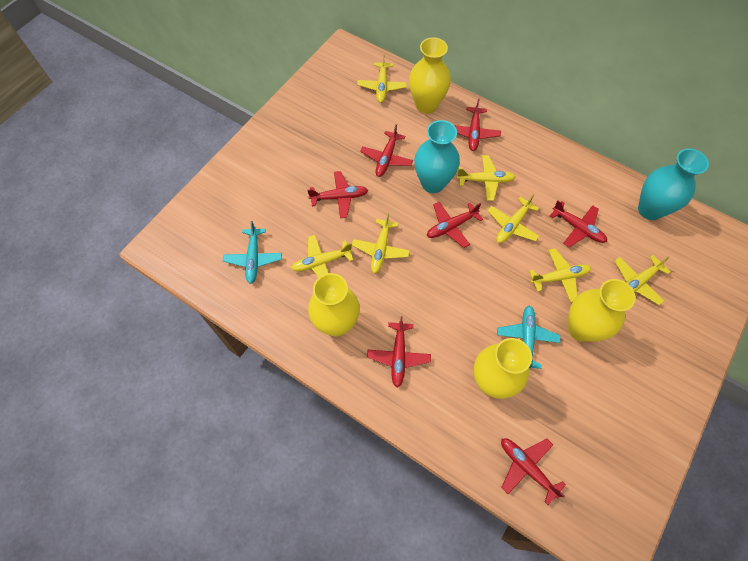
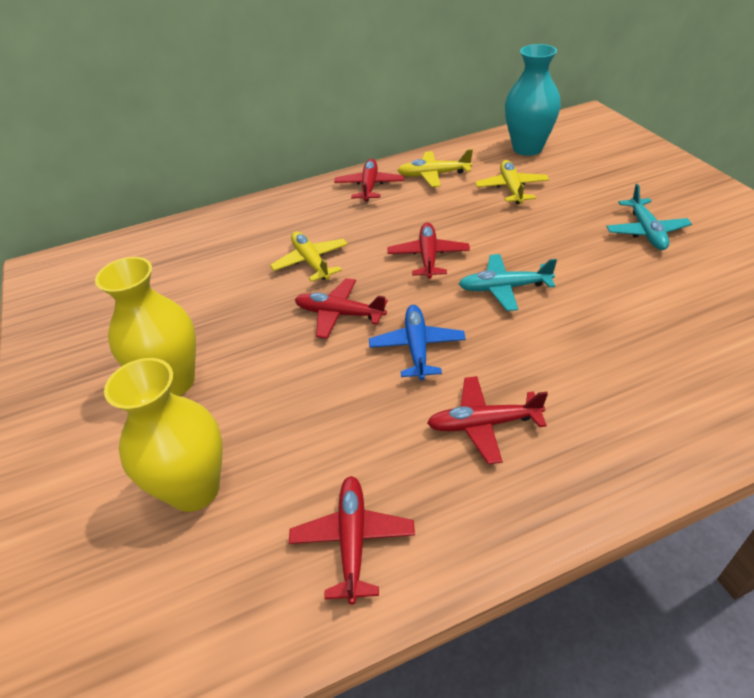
blue plane: none = 0 -> [369,305,466,380] = 1
red plane: [307,171,368,218] [360,124,413,177] [367,316,431,387] [427,202,483,248] [454,99,501,151] [501,438,566,505] [550,200,607,247] = 7 -> [289,476,415,605] [295,278,388,339] [334,159,404,202] [387,222,470,279] [427,376,548,464] = 5
turquoise vase: [414,120,460,193] [638,148,709,220] = 2 -> [505,44,561,156] = 1
yellow plane: [291,235,353,278] [352,213,410,274] [357,53,407,103] [457,155,516,201] [487,194,539,243] [529,248,591,302] [615,255,671,305] = 7 -> [270,231,348,282] [397,149,473,187] [475,160,549,204] = 3
yellow vase: [308,273,360,337] [409,37,451,114] [474,338,532,399] [568,279,635,342] = 4 -> [95,257,196,396] [104,358,222,512] = 2

